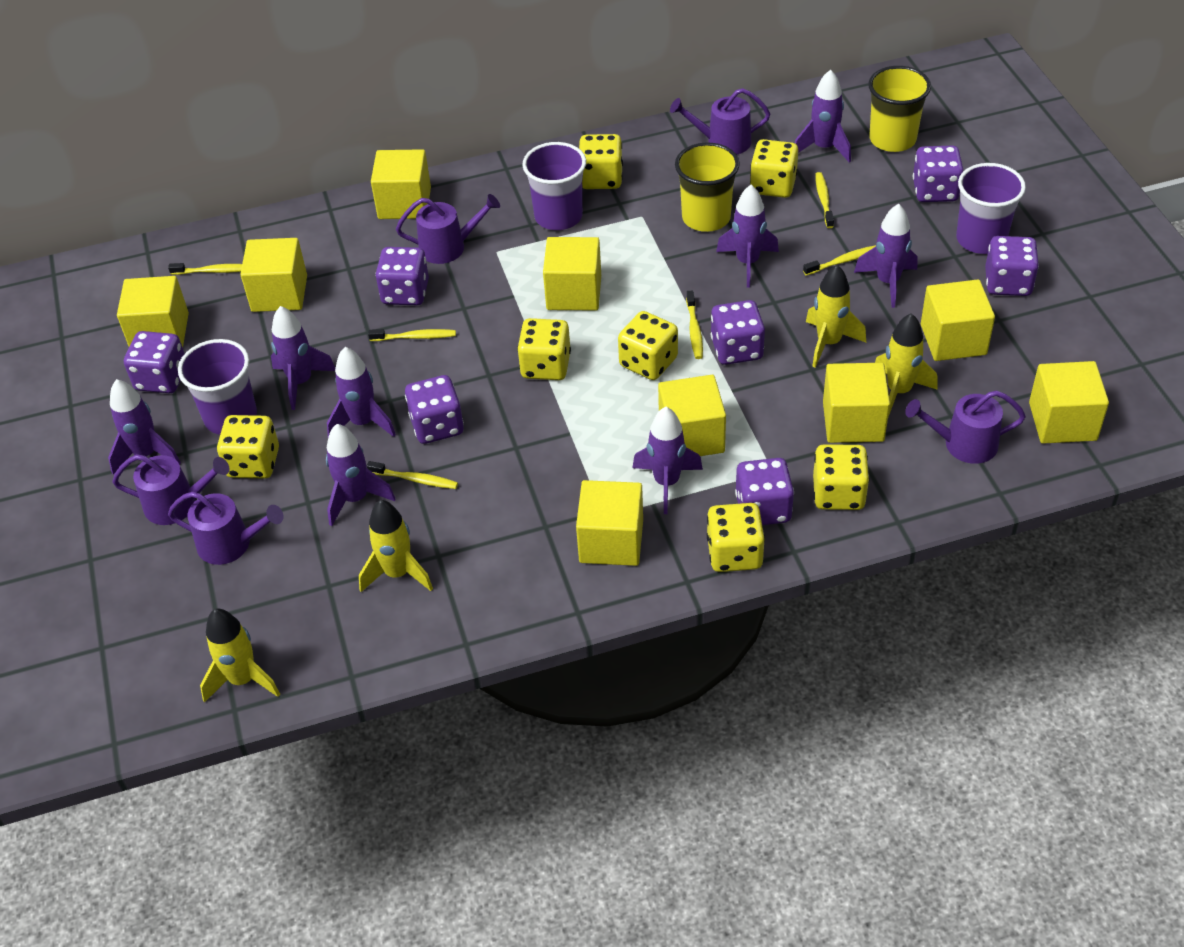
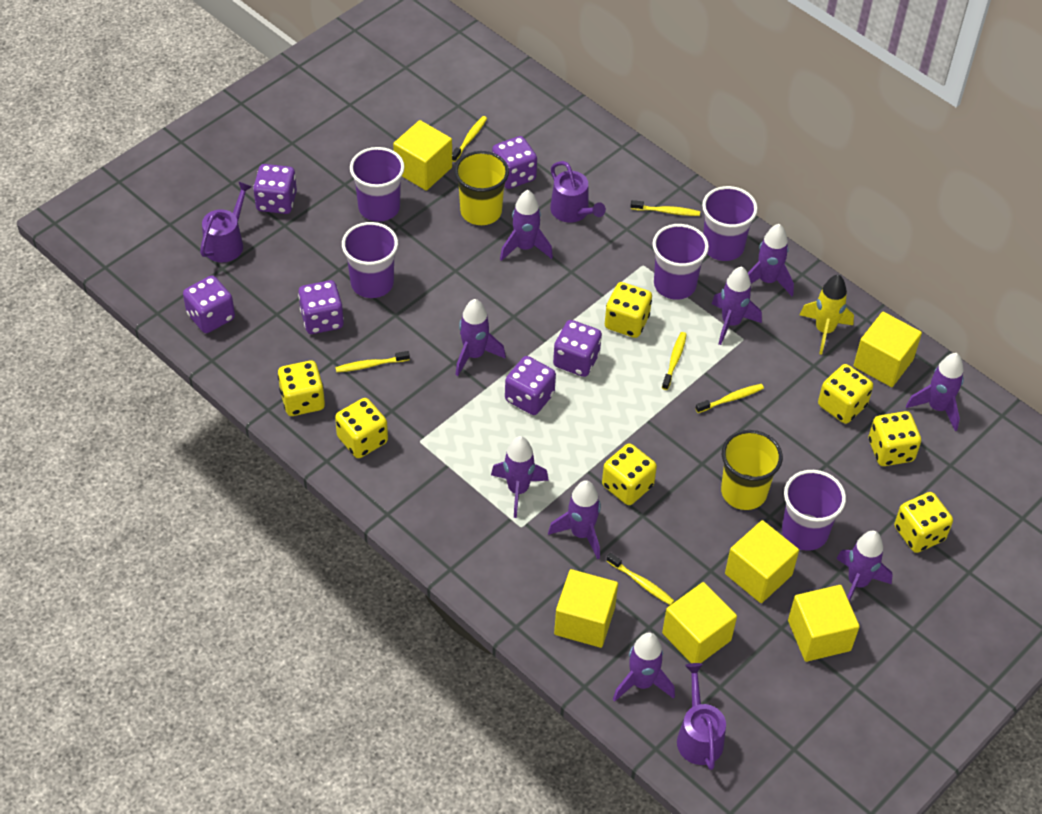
purple cup: [178,339,257,435] [522,142,586,230] [956,163,1026,254] = 3 -> [342,222,398,298] [350,147,405,222] [652,224,709,300] [702,186,758,261] [782,470,846,551] = 5
purple dice: [124,331,185,394] [376,247,429,305] [405,375,464,444] [711,300,765,365] [735,458,794,525] [913,146,964,202] [985,236,1039,296] = 7 -> [183,275,235,333] [253,164,297,214] [298,280,344,334] [492,136,537,189] [505,356,556,415] [553,320,602,377] = 6
purple rocket: [108,379,181,475] [271,306,335,410] [326,424,396,526] [327,347,396,437] [633,407,703,514] [716,185,779,288] [795,70,851,163] [854,204,918,308] = 8 -> [456,299,506,376] [491,436,549,518] [500,190,553,261] [548,480,601,560] [613,633,675,702] [712,266,762,345] [748,224,794,296] [836,531,892,602] [906,353,964,431] = 9
purple watering can: [112,454,230,525] [168,491,284,565] [396,194,500,264] [670,88,770,155] [905,390,1026,464] = 5 -> [200,182,252,262] [550,161,606,223] [677,663,726,770] = 3
yellow cube: [117,276,189,347] [240,238,307,312] [371,149,431,219] [543,237,601,311] [576,480,643,566] [658,375,726,456] [823,363,890,443] [921,279,995,361] [1029,361,1109,444] = 9 -> [393,120,452,191] [554,569,618,648] [662,582,737,663] [725,520,799,603] [788,585,860,662] [853,312,922,387] = 6
yellow rocket: [200,609,280,703] [359,500,433,592] [806,265,866,368] [875,313,938,417] = 4 -> [800,274,854,355] = 1

